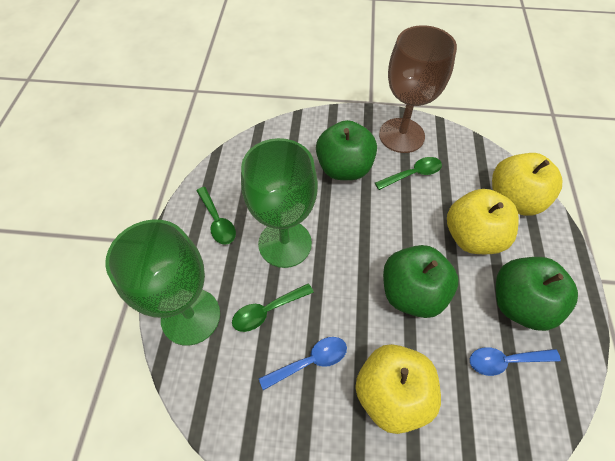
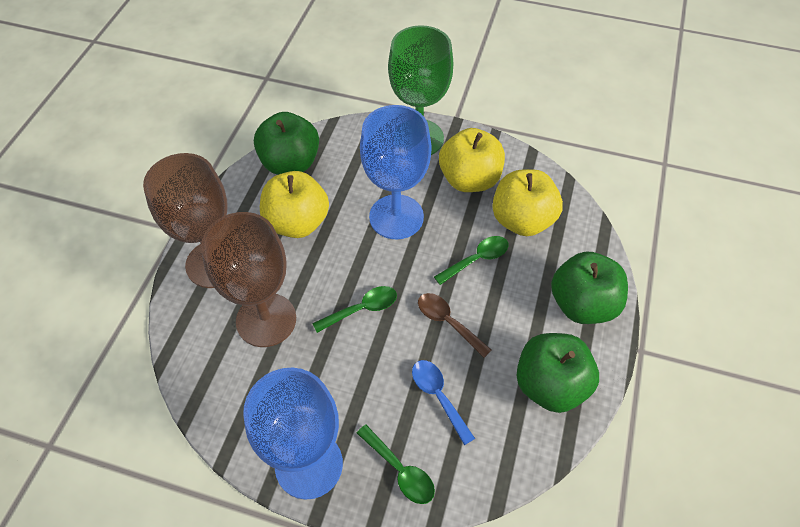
blue goblet: none = 0 -> [243,368,343,500] [360,105,431,239] = 2
blue spoon: [259,337,347,390] [470,347,561,376] = 2 -> [412,360,475,445] = 1
brown goblet: [379,25,457,153] = 1 -> [143,153,228,288] [201,212,296,347] = 2
brown spoon: none = 0 -> [418,293,492,358] = 1
green goblet: [105,220,220,346] [241,138,318,268] = 2 -> [388,25,453,155] = 1

